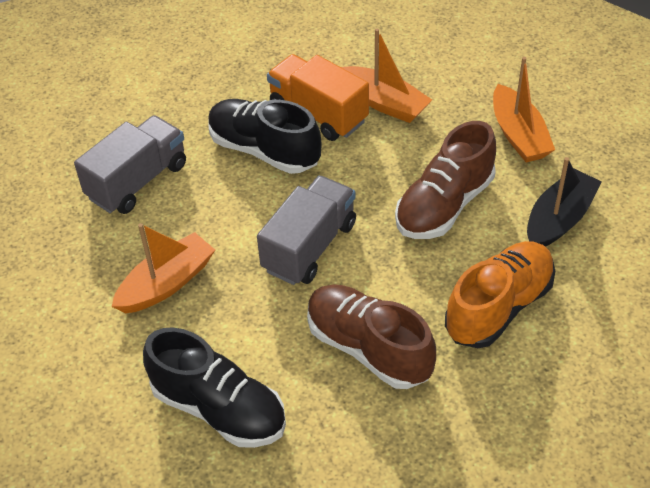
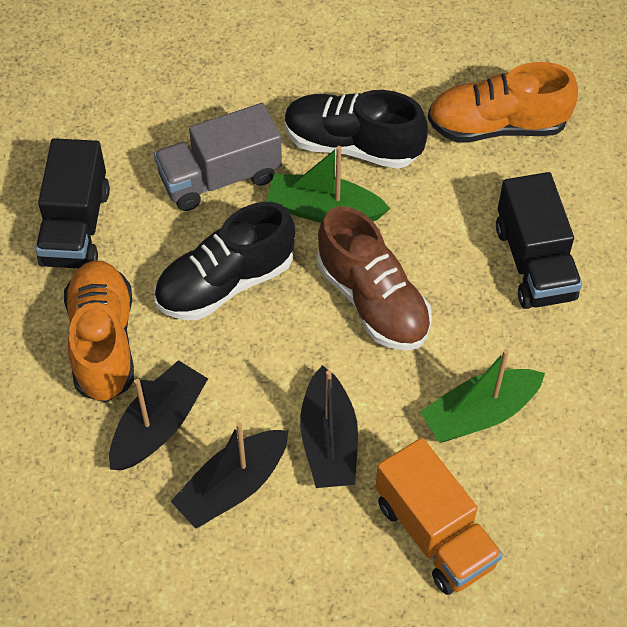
black boat: [527,157,601,247] = 1 -> [109,360,208,470] [170,422,288,529] [300,365,358,488] = 3
black truck: none = 0 -> [36,138,110,268] [496,172,582,309] = 2
brown shoe: [307,284,436,389] [395,121,496,239] = 2 -> [318,206,432,350] = 1
green boat: none = 0 -> [266,146,390,223] [420,349,545,442] = 2
grey truck: [74,115,186,214] [257,176,356,285] = 2 -> [154,103,282,211] = 1
orange boat: [112,223,215,313] [341,29,432,123] [493,57,555,163] = 3 -> none = 0
orange shoe: [445,241,555,348] = 1 -> [64,260,134,402] [428,62,578,142] = 2

